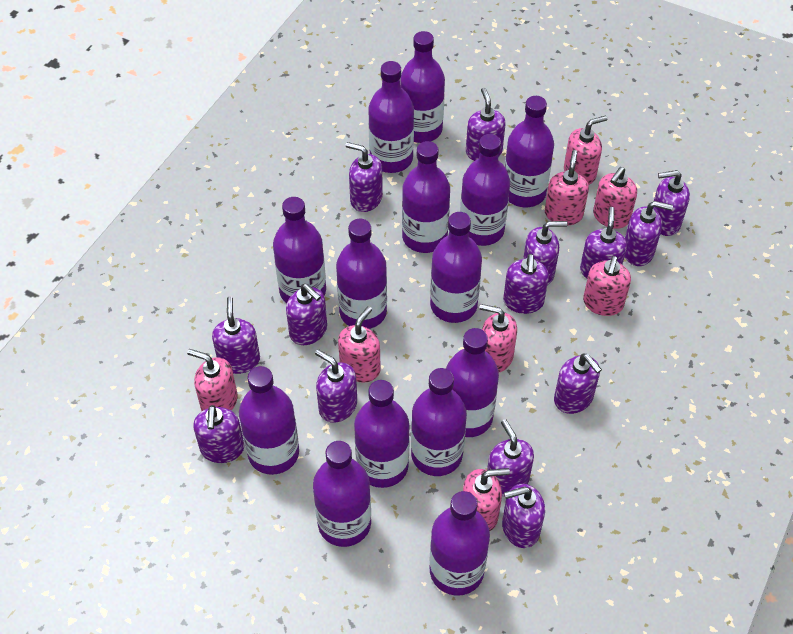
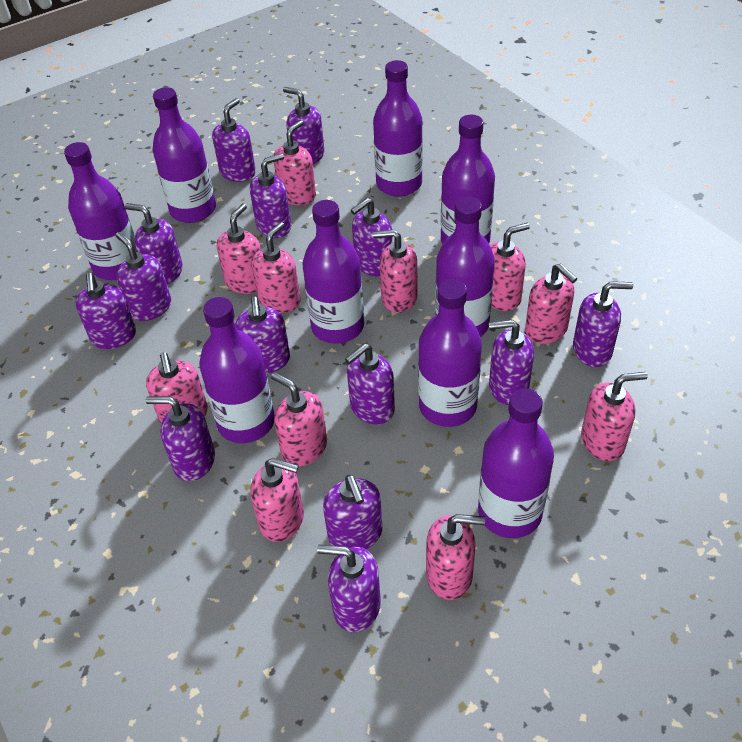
pink soap dispenser: [187,349,238,411] [338,306,381,383] [463,468,510,531] [479,304,517,372] [545,150,589,225] [564,115,607,185] [583,256,631,316] [593,167,637,229] = 8 -> [146,352,208,424] [217,203,261,294] [250,458,304,542] [252,222,301,313] [271,372,327,466] [273,120,316,205] [373,230,417,313] [426,514,485,600] [490,223,530,311] [525,263,577,344] [581,372,648,461] = 11
purple bottle: [239,366,299,475] [273,197,326,303] [313,441,371,547] [336,219,387,329] [354,380,410,488] [368,61,414,173] [400,31,445,143] [402,141,450,253] [411,368,467,476] [430,212,482,323] [430,491,490,596] [446,328,499,437] [460,134,510,246] [505,96,554,207] = 14 -> [64,142,137,280] [152,87,216,223] [199,297,275,443] [302,200,364,344] [373,60,423,197] [418,279,482,427] [435,197,495,337] [441,115,495,244] [478,388,554,538] = 9

